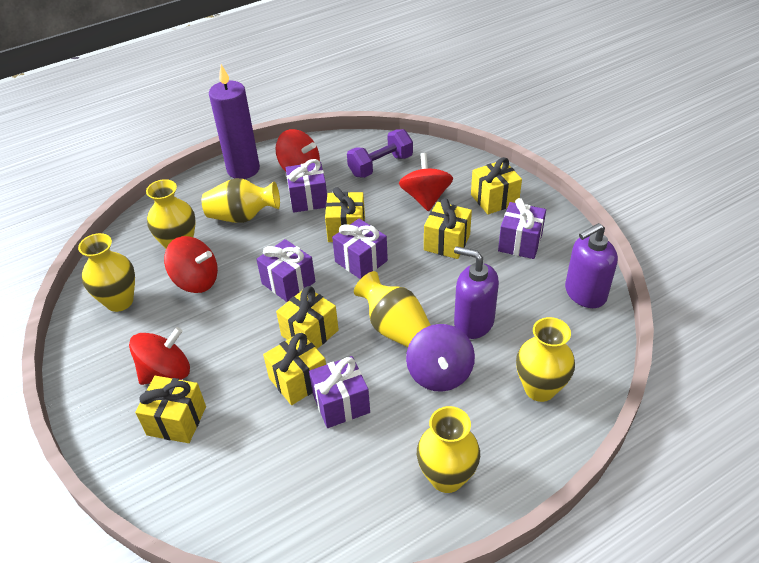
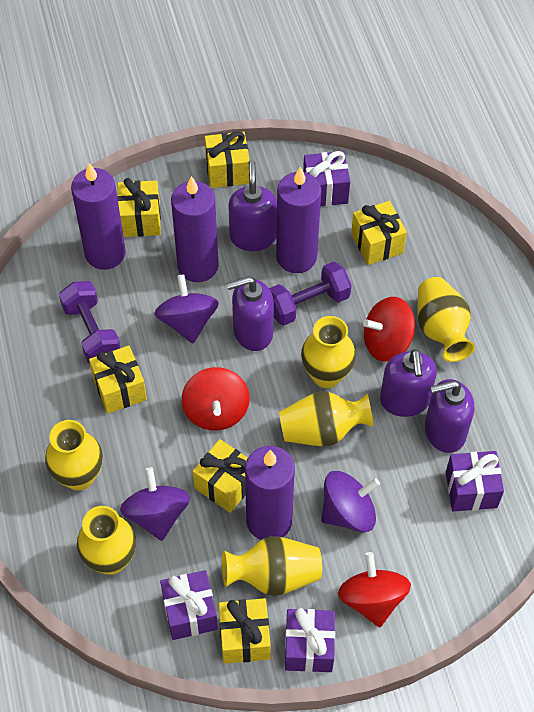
purple candle: [209,64,260,179] = 1 -> [71,163,126,270] [171,176,219,282] [245,446,295,540] [276,167,321,273] = 4
purple dumbbell: [347,129,413,178] = 1 -> [59,281,120,363] [269,262,352,325] = 2
purple gift: [256,239,315,302] [286,159,327,213] [309,356,370,428] [332,218,388,279] [498,198,546,259] = 5 -> [160,570,218,640] [285,608,335,672] [303,151,350,206] [446,451,504,512] = 4
purple soap dispenser: [454,246,499,339] [565,223,618,308] = 2 -> [226,276,274,351] [228,160,277,251] [380,349,437,417] [425,379,474,453] = 4
purple spinning top: [406,324,475,392] = 1 -> [120,467,190,541] [154,275,219,344] [321,471,380,532] = 3
red spinning top: [129,327,190,385] [164,236,218,293] [275,129,320,172] [399,153,453,211] = 4 -> [182,367,250,431] [338,552,411,627] [363,297,415,362] = 3

